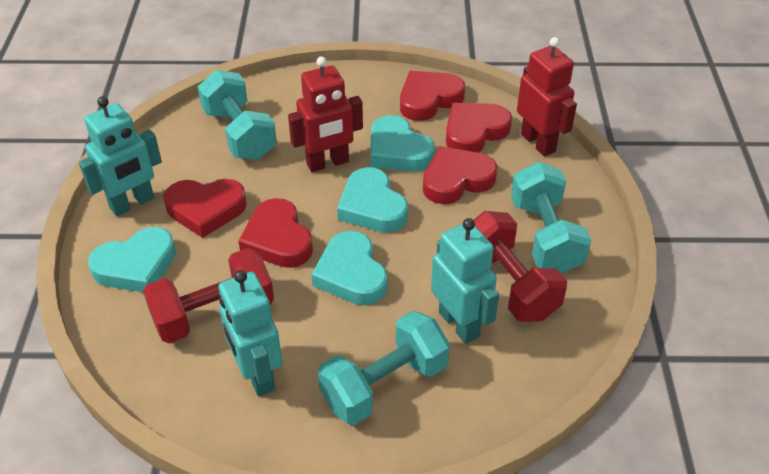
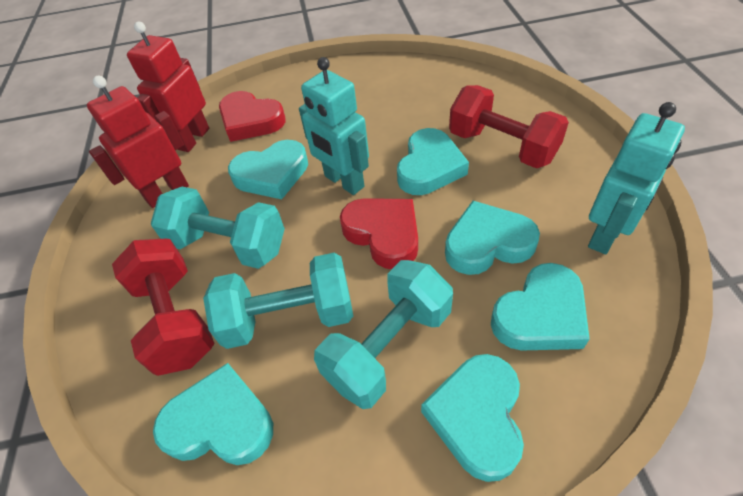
red heart: [163,179,247,238] [238,198,313,268] [400,71,465,121] [423,146,497,204] [446,103,512,153] = 5 -> [219,91,286,142] [340,198,418,269] = 2
turquoise heart: [88,227,176,293] [311,231,387,305] [337,167,408,232] [370,115,435,172] = 4 -> [153,363,273,465] [228,140,308,199] [397,128,469,195] [421,354,524,482] [445,201,540,275] [491,263,590,351] = 6
turquoise robot: [79,96,162,216] [219,270,282,396] [431,218,499,344] = 3 -> [299,57,369,195] [588,102,685,254] = 2

